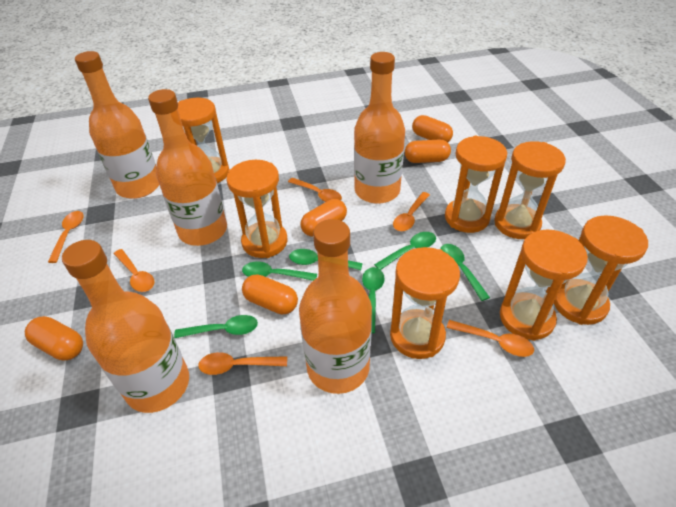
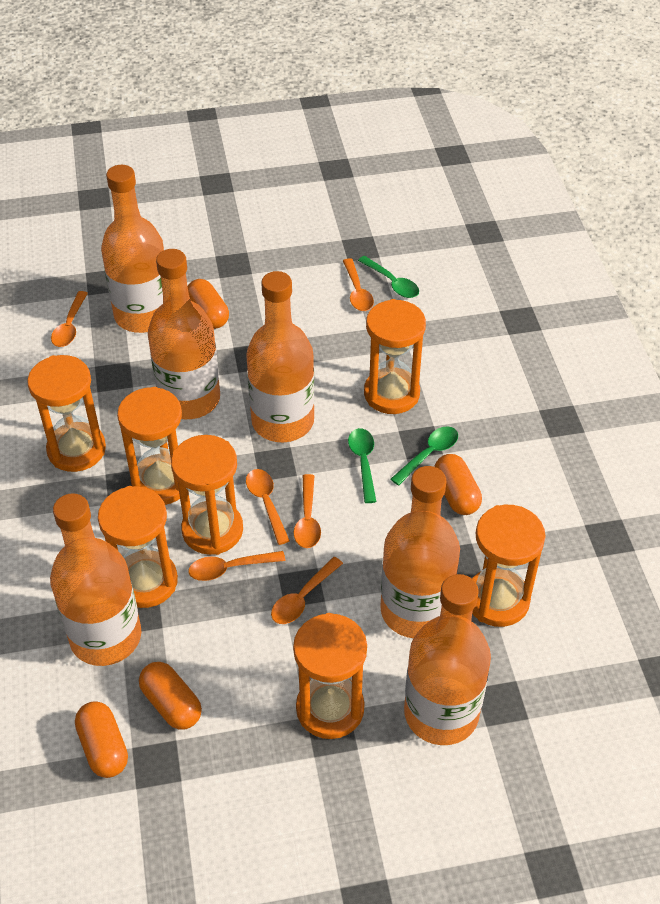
green spoon: [174,315,258,338] [242,262,317,281] [289,249,363,270] [362,267,385,333] [374,232,436,270] [440,244,490,301] = 6 -> [348,428,376,503] [358,256,419,298] [391,426,458,486] = 3
orange bottle: [62,240,189,413] [75,51,159,199] [148,89,227,246] [299,219,372,394] [354,52,405,204] = 5 -> [50,493,141,666] [101,165,164,333] [148,249,220,419] [246,271,315,442] [380,466,460,638] [404,574,491,745] = 6
orange capsule: [25,316,83,361] [242,275,298,315] [300,199,347,237] [405,139,451,163] [412,115,453,142] = 5 -> [75,701,128,778] [139,662,202,730] [188,279,229,329] [434,454,482,515] = 4

